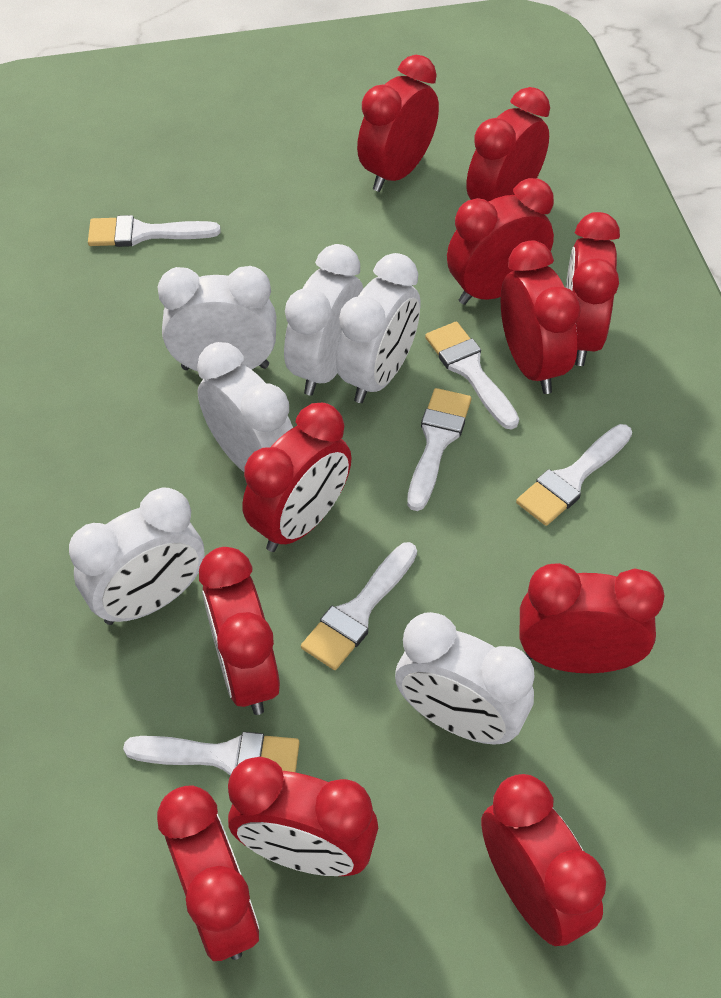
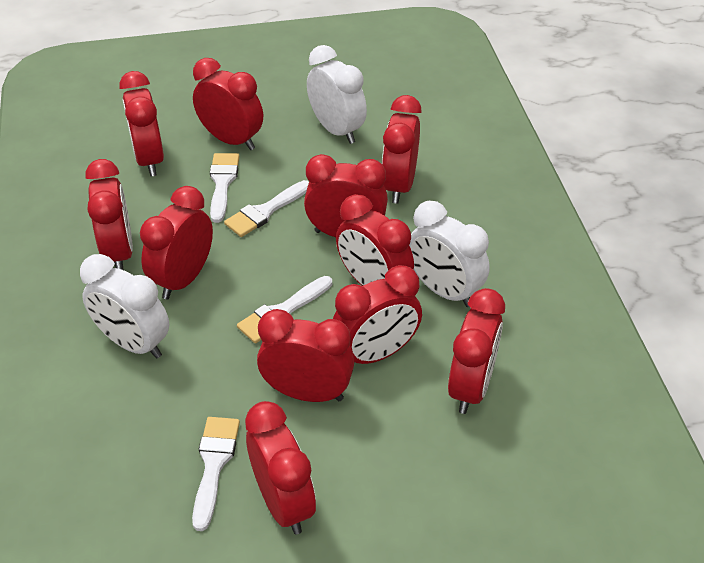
white brush: [88,215,221,247] [123,732,300,775] [301,542,417,670] [407,388,471,511] [425,322,519,430] [516,424,632,526] = 6 -> [192,417,240,531] [210,153,239,223] [224,180,309,237] [237,276,332,343] = 4
white clock: [69,487,205,625] [158,266,276,371] [197,342,293,472] [284,244,363,396] [336,253,420,403] [395,612,534,745] = 6 -> [80,254,169,358] [307,45,367,144] [409,201,490,307] = 3

